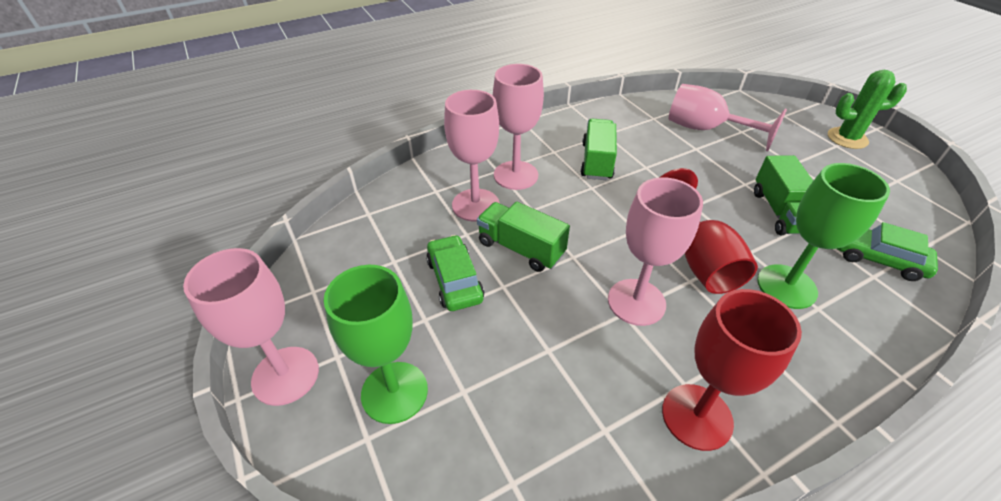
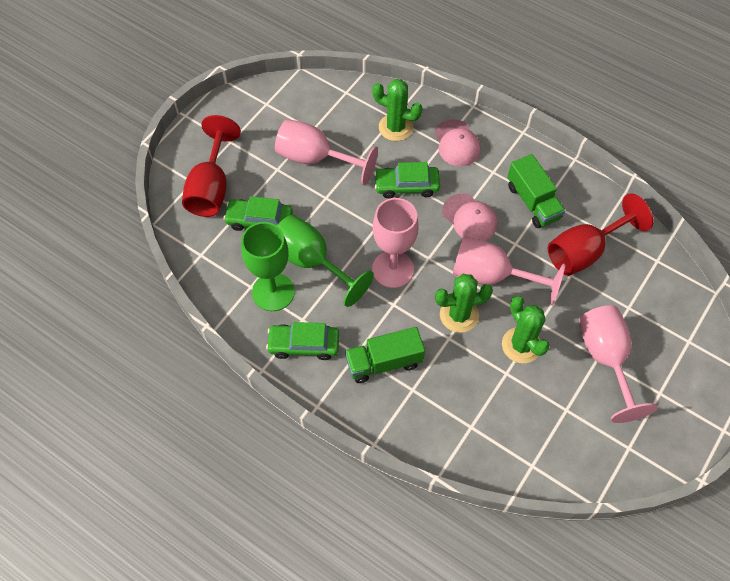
green cactus: [828,70,907,149] = 1 -> [372,79,422,141] [435,274,493,333] [502,296,549,363] = 3
green car: [426,235,484,311] [837,222,938,281] = 2 -> [224,196,293,231] [266,322,339,360] [374,162,440,198] = 3
green truck: [477,202,570,272] [581,119,617,180] [754,155,813,235] = 3 -> [345,327,425,383] [507,154,565,228] = 2
pink cap: none = 0 -> [434,119,481,166] [442,194,497,241] = 2
pink goblet: [183,248,319,406] [444,90,499,222] [493,64,544,190] [608,177,703,326] [669,84,787,152] = 5 -> [275,119,378,185] [372,198,418,288] [453,237,565,305] [579,305,658,423] = 4

